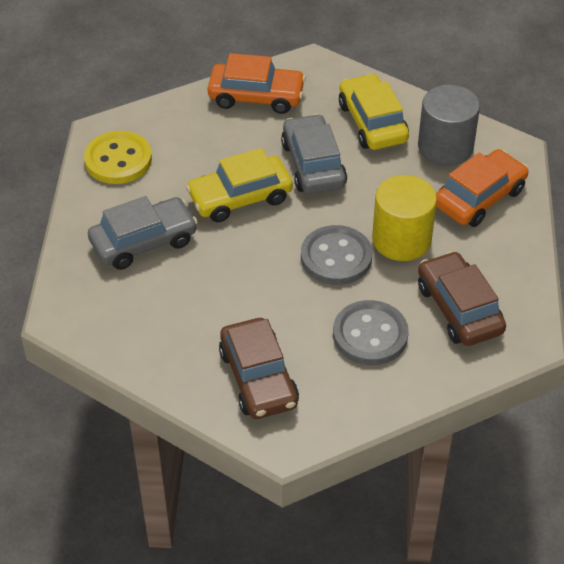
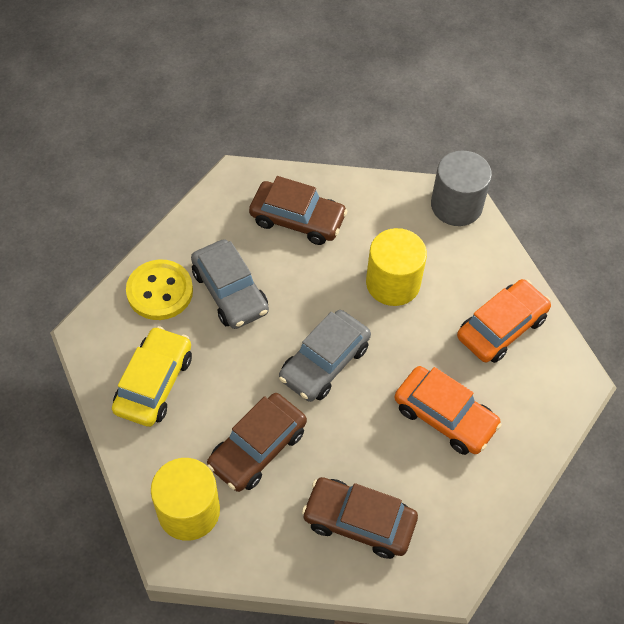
brown car: [219,318,299,419] [418,251,506,346] = 2 -> [207,393,307,492] [249,176,347,245] [302,477,418,559] = 3
grey button: [301,225,372,285] [333,300,409,365] = 2 -> none = 0
yellow car: [186,148,293,222] [339,74,409,150] = 2 -> [112,326,192,427] = 1
yellow cylinder: [372,175,437,261] = 1 -> [151,458,220,541] [366,228,427,306] = 2

